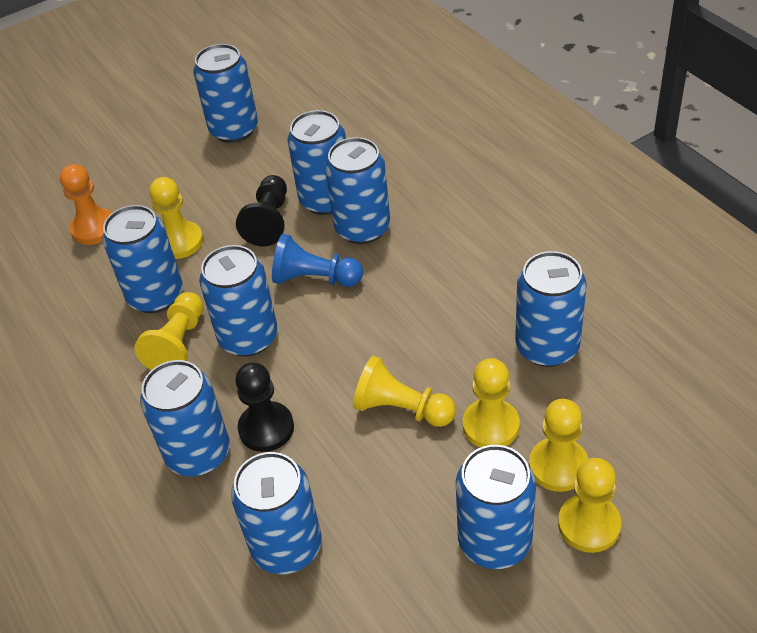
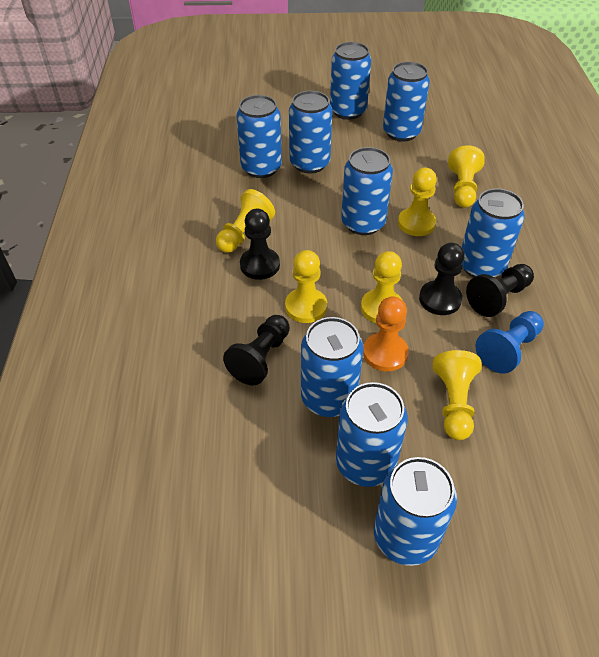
black pawn: [235,363,294,452] [236,175,287,246] = 2 -> [223,315,290,385] [240,209,280,280] [419,243,465,315] [466,264,534,317] = 4

